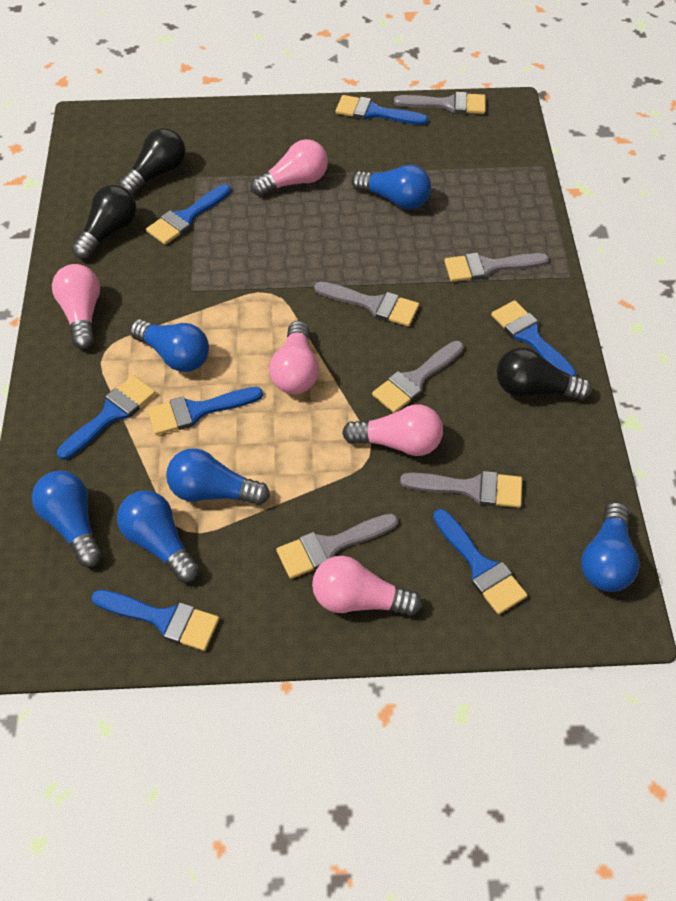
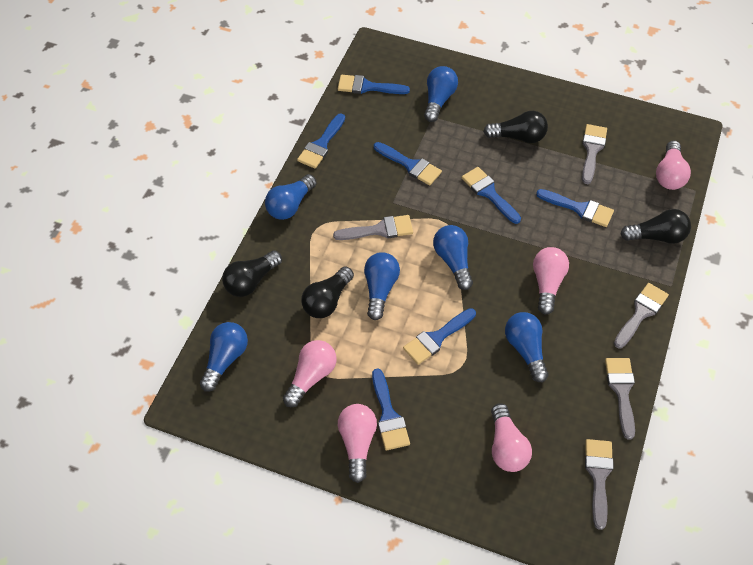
black light bulb: [72,185,136,259] [119,128,186,195] [497,347,592,400] = 3 -> [222,250,282,297] [301,266,354,318] [483,111,548,143] [620,209,691,244] = 4
grey brush: [276,514,398,579] [314,282,419,327] [372,341,464,413] [394,92,485,114] [400,471,522,508] [444,253,549,282] = 6 -> [333,215,413,240] [582,124,607,184] [585,439,614,530] [605,358,635,440] [614,283,669,348] = 5

